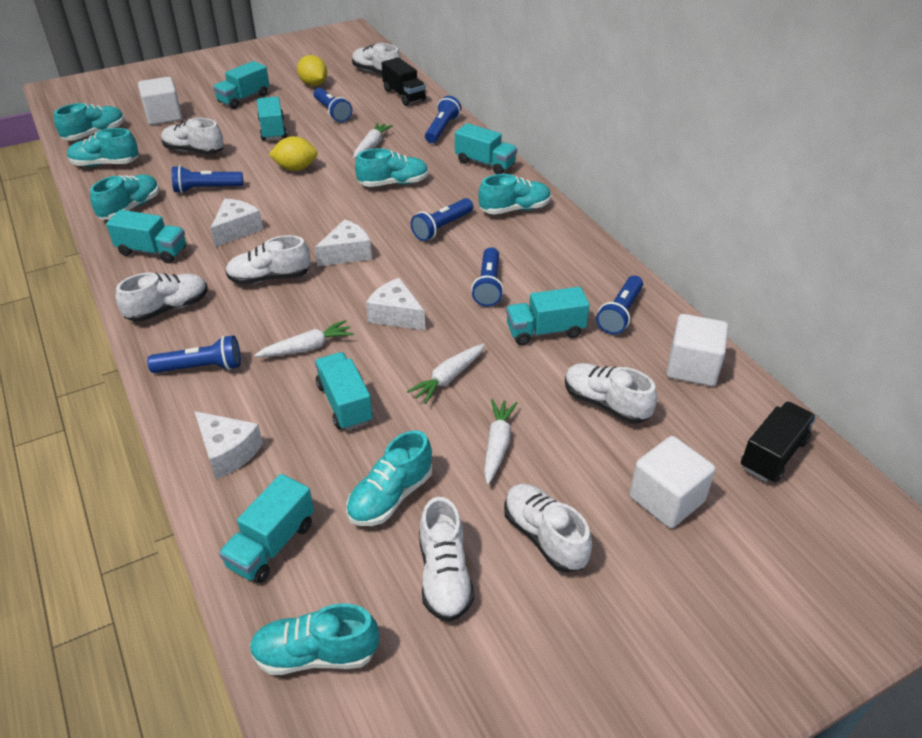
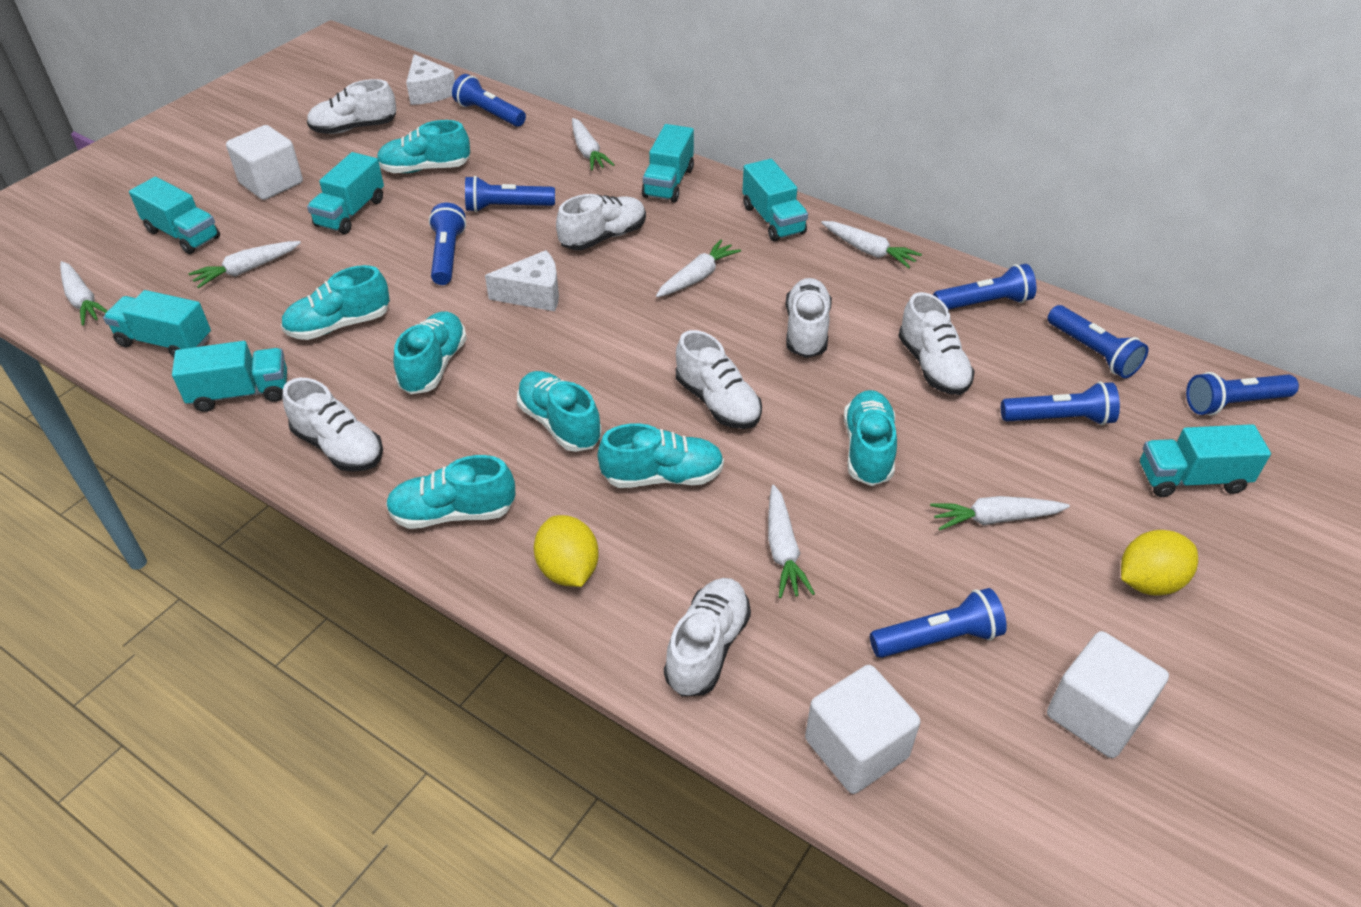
black truck: [382,57,426,106] [741,401,816,482] = 2 -> none = 0
blue flashlight: [147,335,241,373] [172,165,243,193] [314,88,352,122] [411,198,473,241] [425,96,461,143] [471,247,504,307] [596,276,643,334] = 7 -> [429,203,466,285] [452,74,526,127] [465,176,555,212] [870,588,1007,658] [933,264,1036,310] [1001,381,1120,425] [1048,305,1148,378] [1186,372,1299,415] = 8
white carrot: [254,320,354,357] [353,122,393,159] [407,343,485,404] [484,399,518,484] = 4 -> [60,261,108,326] [188,241,301,289] [572,118,614,171] [656,240,741,297] [768,485,815,598] [821,221,922,268] [930,496,1070,531] = 7
white cheese: [194,411,263,479] [211,199,263,247] [315,219,372,266] [366,278,425,330] = 4 -> [406,54,455,105] [485,250,559,311] = 2

